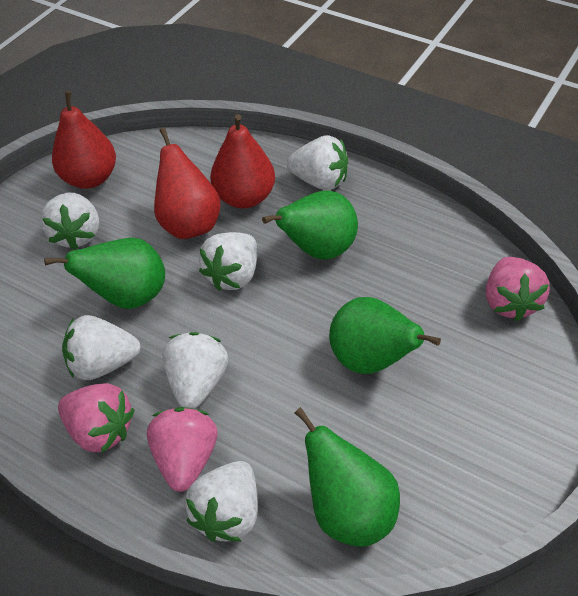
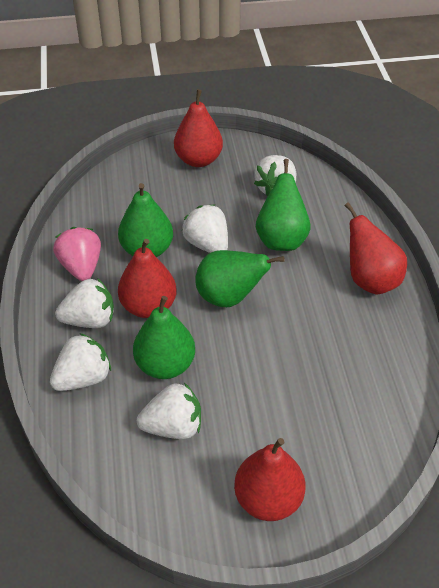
pink strawberry: [58,383,135,453] [147,407,218,492] [486,257,550,321] = 3 -> [53,227,101,281] = 1
red pear: [52,91,116,189] [154,128,221,239] [210,114,275,208] = 3 -> [118,239,177,318] [174,89,223,167] [234,438,305,521] [344,202,407,295] = 4
white strawberry: [40,193,99,250] [62,315,141,380] [162,332,228,409] [185,461,258,542] [199,232,257,291] [287,135,348,190] = 6 -> [50,333,111,391] [55,278,114,328] [137,383,201,439] [182,205,228,253] [254,155,296,197] = 5

